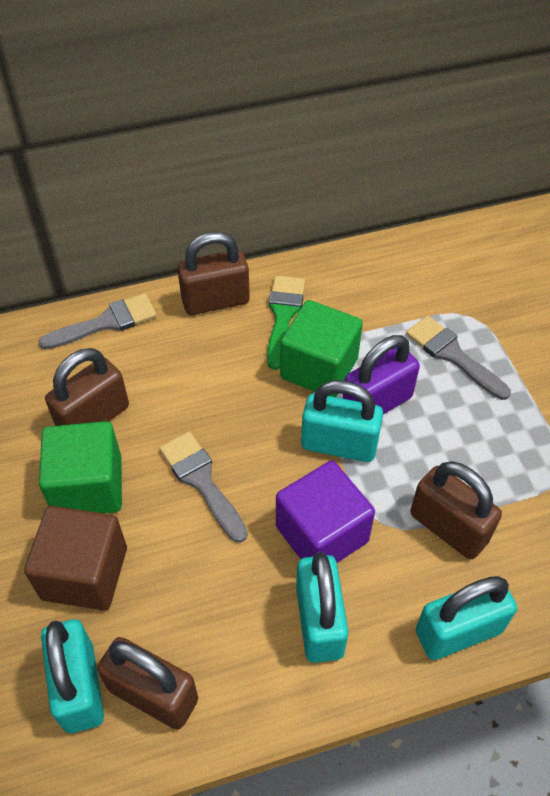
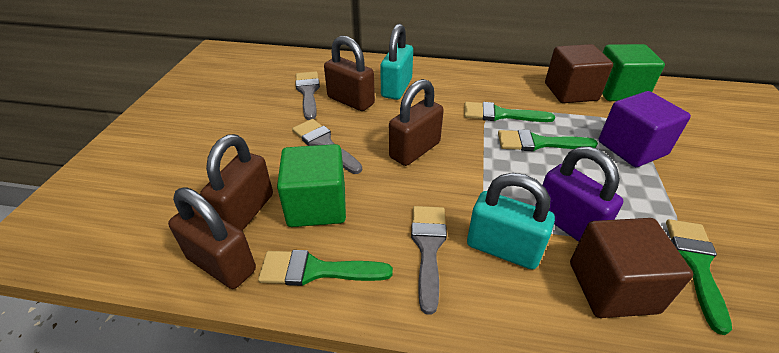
brown cube: [24,506,127,611] = 1 -> [545,44,613,103] [570,218,693,318] = 2
green brush: [267,275,305,370] = 1 -> [258,250,393,286] [464,102,555,122] [498,129,598,151] [666,219,732,335] = 4
turquoise padlock: [41,619,104,733] [296,552,349,663] [301,380,383,462] [416,576,517,660] = 4 -> [380,24,413,100] [467,173,555,270] = 2

